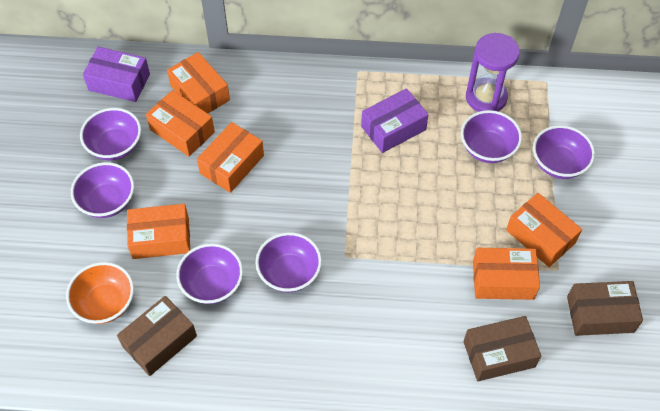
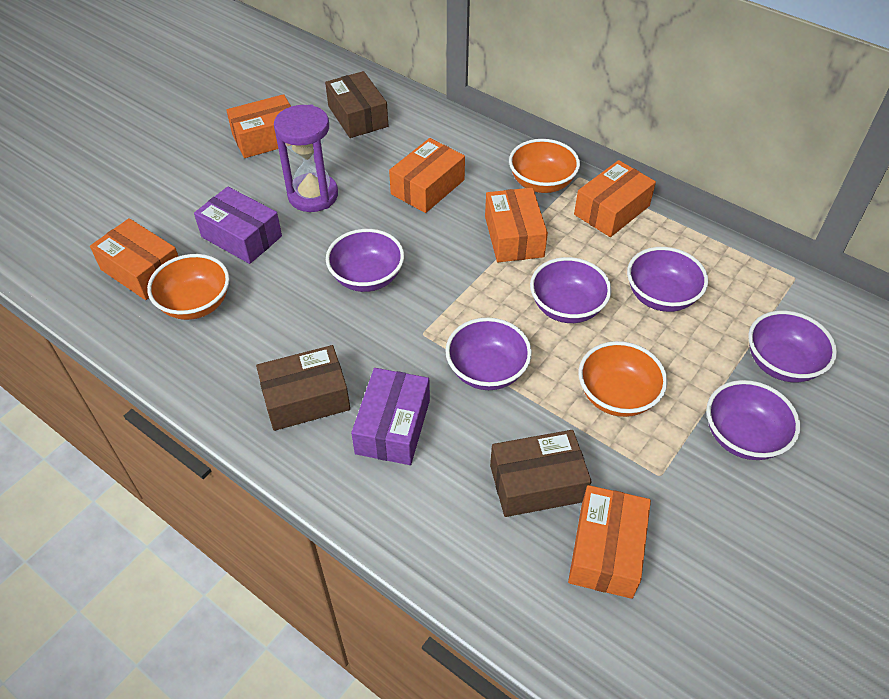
orange bowl: [66,262,134,324] = 1 -> [147,254,230,320] [509,139,580,193] [578,341,667,417] = 3

